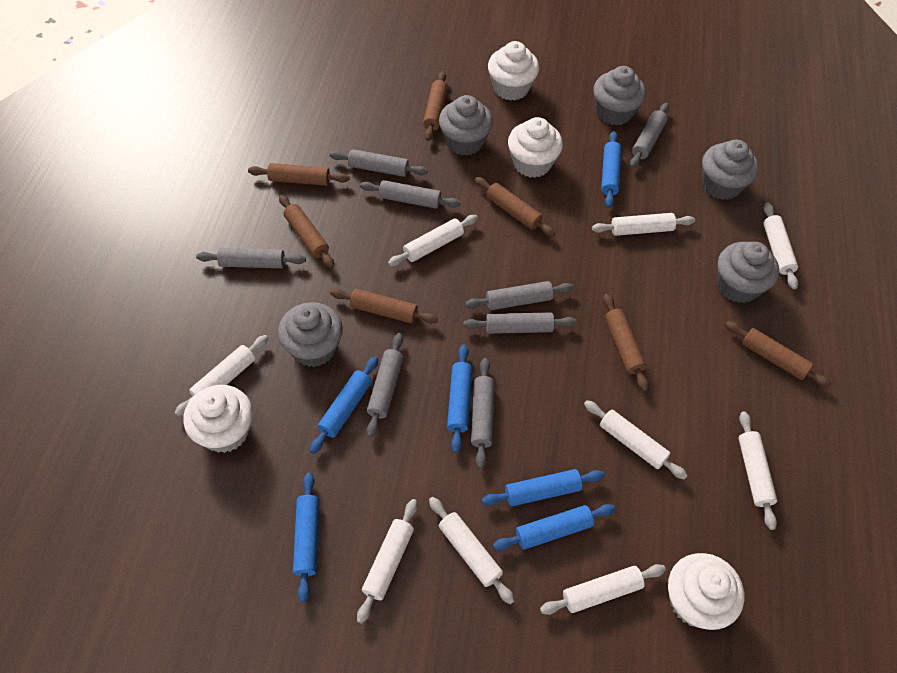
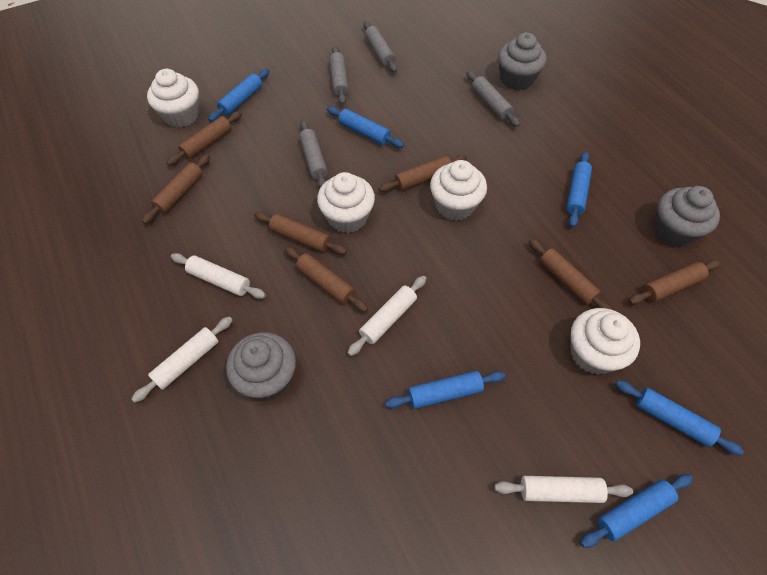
grey cupcake: [278,302,343,367] [439,95,493,156] [594,66,646,126] [702,140,759,200] [717,242,779,303] = 5 -> [226,332,296,400] [498,32,546,91] [654,186,720,247] = 3
grey rolling pin: [196,248,306,268] [329,149,428,177] [360,180,461,209] [367,333,403,437] [463,312,577,334] [465,281,574,310] [471,358,495,469] [630,103,669,168] = 8 -> [299,120,328,188] [329,46,349,105] [363,21,397,73] [467,71,520,127] = 4
white rolling pin: [175,335,268,416] [357,499,417,624] [388,215,478,266] [429,497,514,605] [540,564,666,615] [584,400,688,480] [592,213,695,236] [738,412,777,530] [763,203,798,289] = 9 -> [132,316,233,403] [171,253,266,299] [348,276,426,356] [494,476,633,503] = 4

